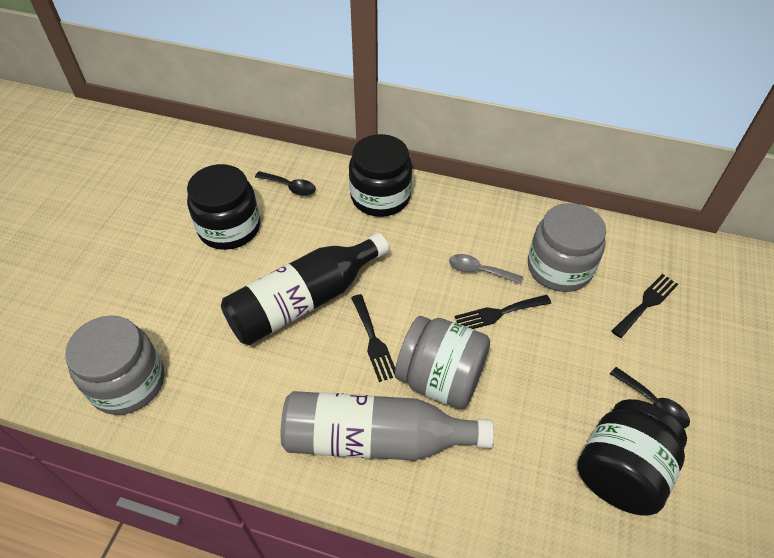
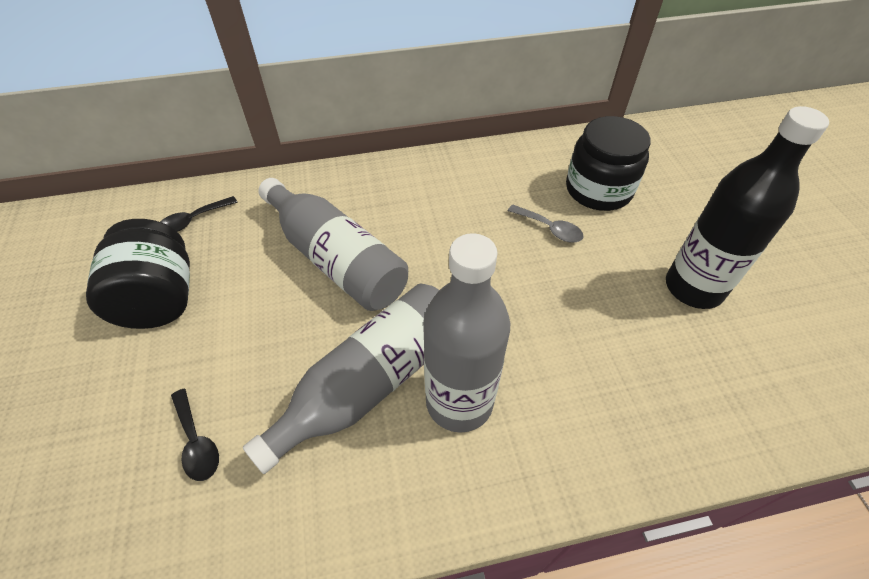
black fork: [351,294,395,382] [454,295,551,329] [612,274,678,338] = 3 -> none = 0
black jar: [187,164,260,250] [349,134,412,217] [577,399,687,516] = 3 -> [86,219,190,329] [566,116,651,211] = 2
grey bottle: [281,391,494,461] = 1 -> [243,283,439,474] [258,178,408,311] [423,233,510,433] = 3
grey jar: [65,315,164,415] [395,316,490,409] [528,203,606,292] = 3 -> none = 0

